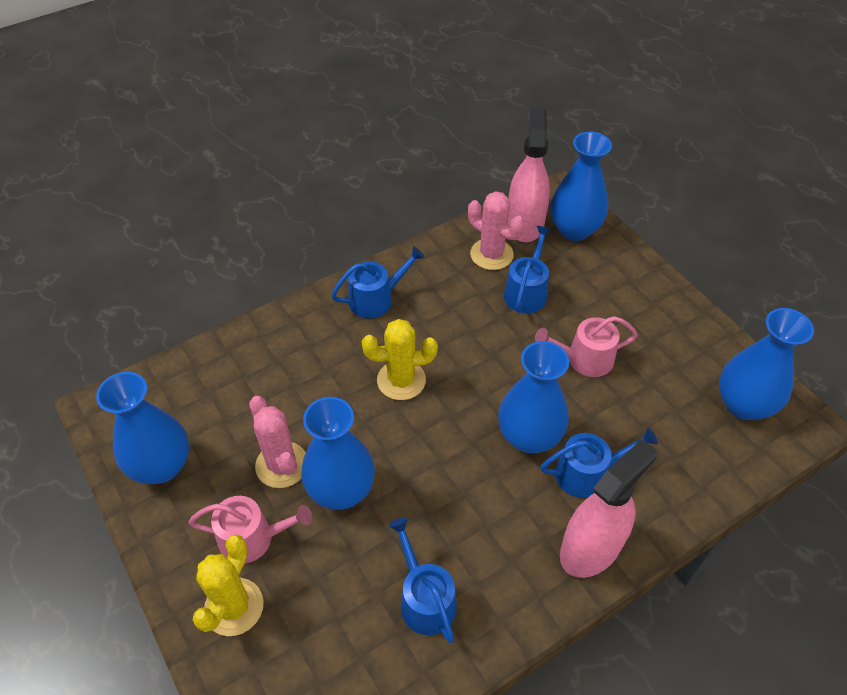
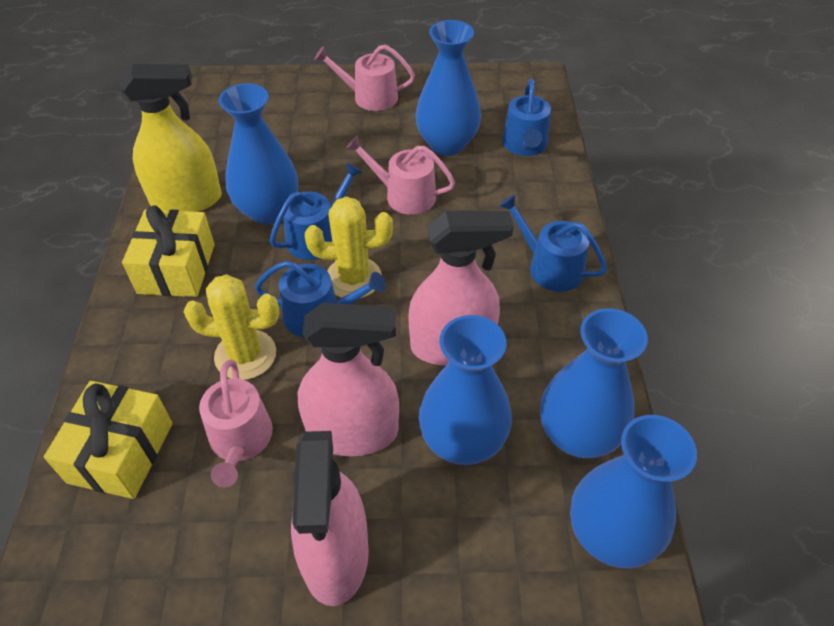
pink cactus: [249,396,306,488] [468,191,524,270] = 2 -> none = 0
pink spray bottle: [508,107,550,242] [560,439,657,578] = 2 -> [291,431,369,606] [297,302,399,456] [408,211,514,366] = 3
pink watering can: [188,496,312,564] [535,316,638,377] = 2 -> [199,359,273,487] [314,45,415,111] [345,135,455,215] = 3
yellow gift: none = 0 -> [44,381,173,499] [122,205,215,297] = 2
yellow spray bottle: none = 0 -> [120,64,222,212] = 1

